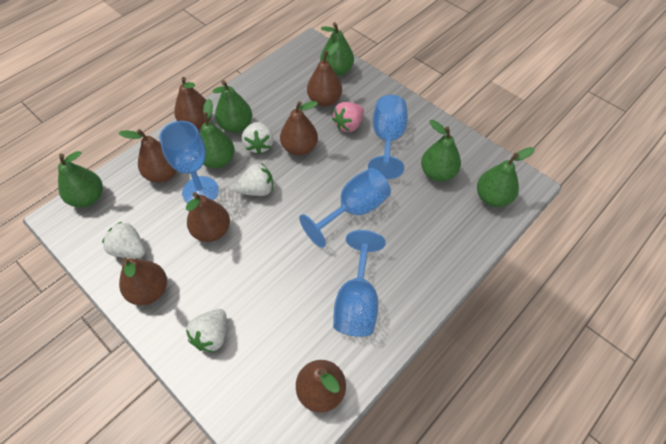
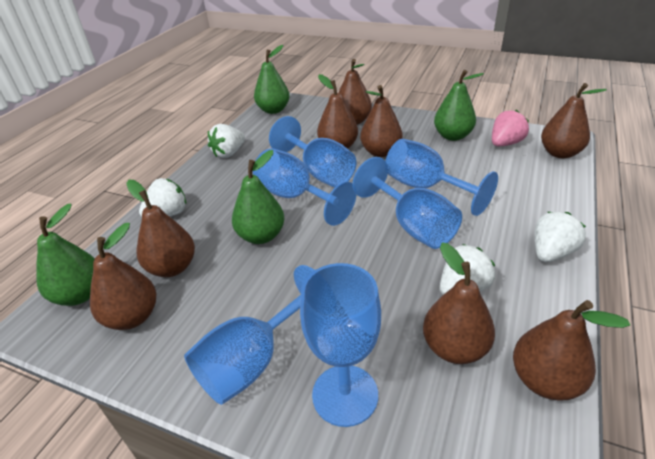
blue goblet: [159,121,219,203] [299,168,391,248] [333,230,386,337] [368,95,408,179] = 4 -> [184,265,315,405] [253,148,356,226] [269,116,356,187] [300,263,381,427] [353,157,462,249] [385,139,498,216] = 6
brown pear: [119,129,177,183] [119,257,167,305] [174,77,212,129] [186,192,230,242] [280,101,318,156] [296,360,346,413] [307,42,342,107] = 7 -> [90,223,156,330] [126,180,195,277] [317,74,358,149] [339,59,372,125] [360,85,403,157] [423,242,495,364] [513,300,630,400] [541,83,607,158] = 8
green pear: [58,151,103,208] [200,99,235,169] [212,80,252,133] [320,22,354,76] [421,120,461,182] [477,147,535,207] = 6 -> [36,204,95,306] [232,150,284,244] [254,45,290,114] [434,70,484,141] = 4

